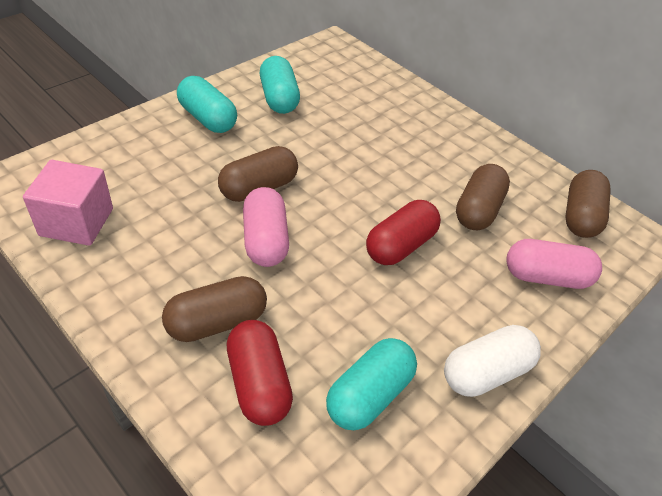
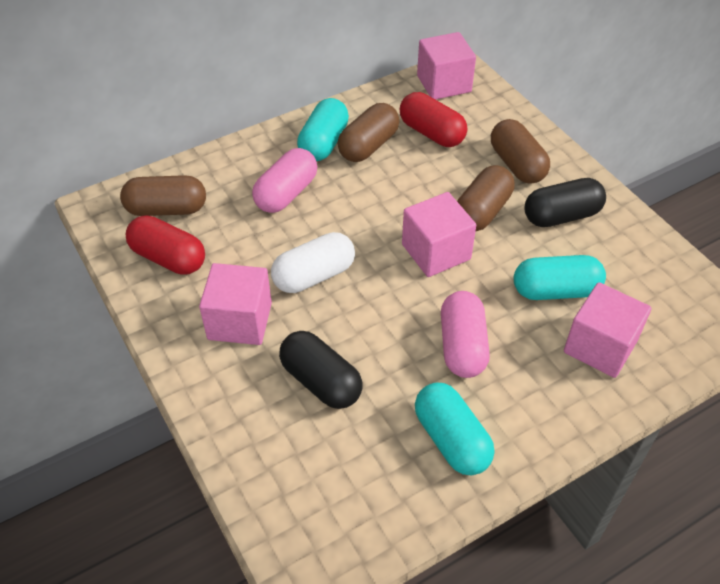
black capsule: none = 0 -> [279,331,362,409] [525,178,606,227] = 2
pink cube: [23,160,113,246] = 1 -> [199,263,272,345] [402,192,476,277] [417,32,476,100] [564,282,652,378] = 4

